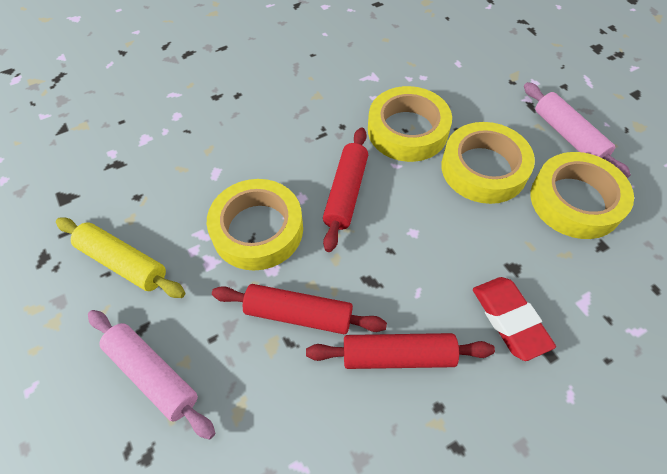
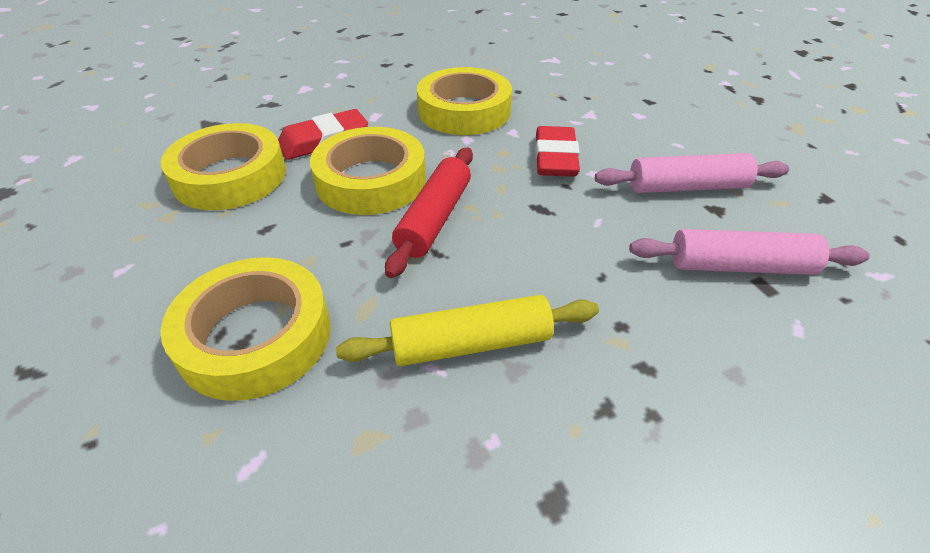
red eraser: [473,277,556,361] = 1 -> [278,109,368,160] [535,126,580,177] = 2
red rolling pin: [212,284,387,334] [306,333,495,369] [323,127,368,252] = 3 -> [385,147,473,278] = 1

